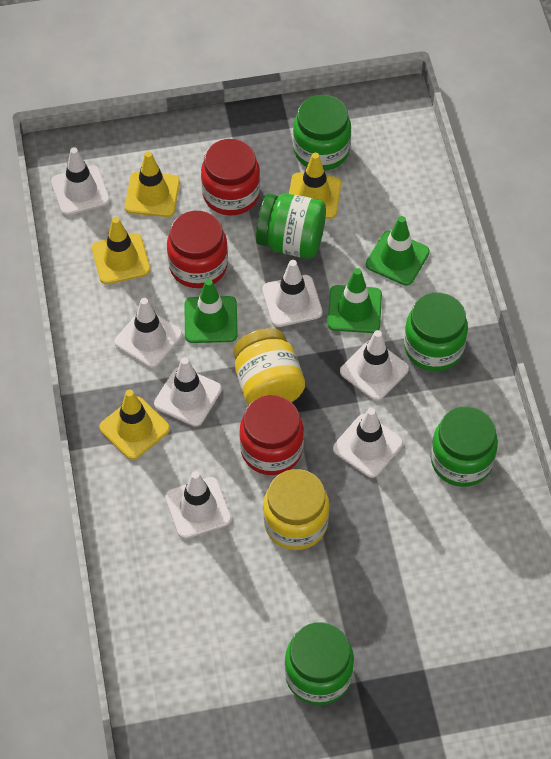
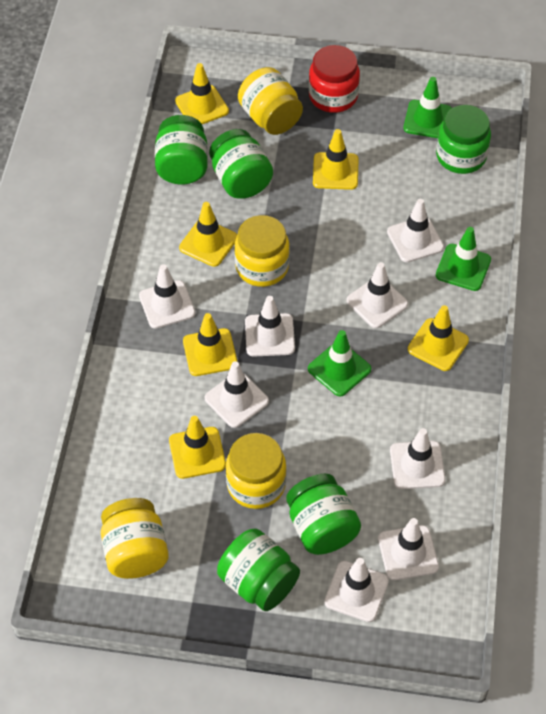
red jar: [167,211,228,288] [201,139,260,216] [239,395,304,475] = 3 -> [309,45,360,113] = 1
white traffic cone: [51,147,110,216] [115,298,183,368] [154,357,222,427] [165,471,232,539] [262,260,323,327] [333,408,403,478] [340,330,409,401] = 7 -> [139,264,195,329] [204,361,269,428] [245,296,295,357] [324,558,389,622] [346,262,408,328] [378,518,439,580] [387,199,444,263] [390,428,445,489] = 8
yellow jar: [233,328,305,405] [263,469,329,550] = 2 -> [101,498,169,579] [225,433,287,509] [234,215,290,287] [238,67,303,135] = 4
yellow traffic cone: [92,217,150,284] [99,389,170,460] [125,151,180,217] [289,153,341,219] = 4 -> [169,416,226,479] [175,63,229,124] [179,202,237,267] [183,313,238,376] [313,129,359,190] [408,305,469,371] = 6

